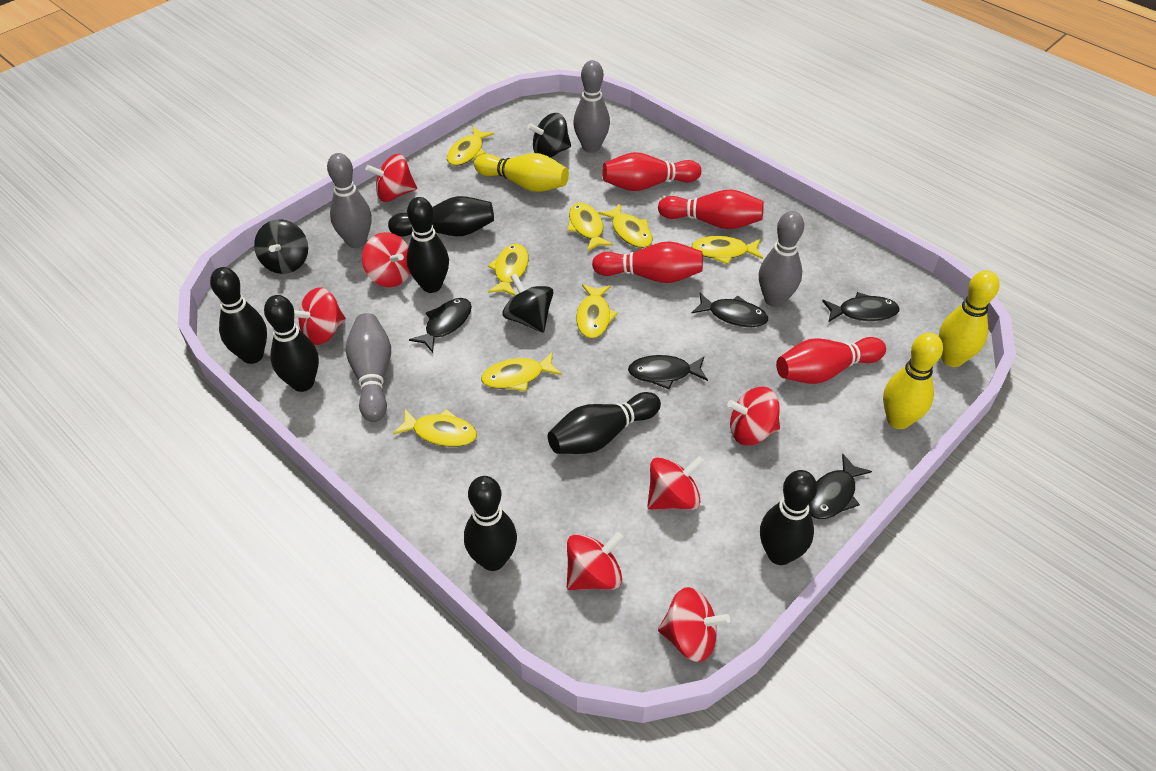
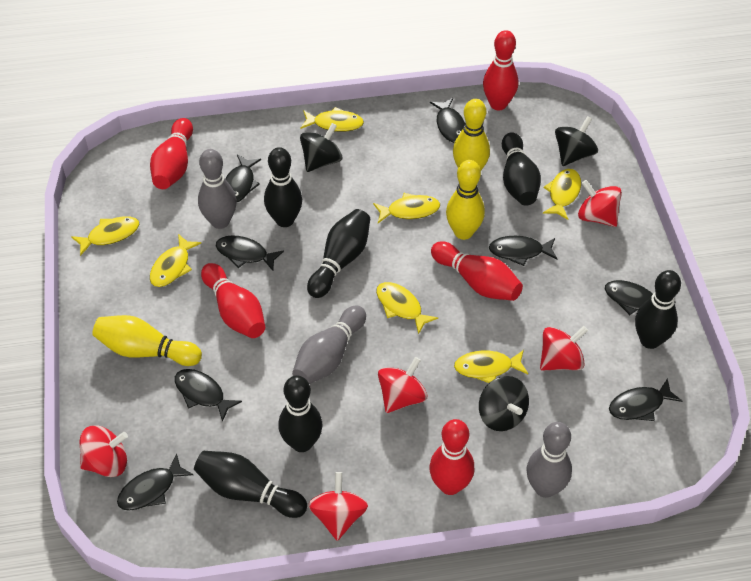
black bowling pin: [210,267,267,364] [264,295,319,392] [388,196,494,236] [406,197,449,293] [464,476,517,571] [548,392,661,454] [760,470,817,565] = 7 -> [194,451,307,518] [264,147,302,227] [278,376,322,452] [307,209,370,298] [502,132,541,206] [635,270,681,349] = 6
black fish: [409,298,472,353] [628,355,708,389] [692,293,768,327] [809,454,872,519] [822,292,900,322] = 5 -> [117,454,193,511] [175,369,242,422] [216,236,284,271] [225,155,261,202] [430,98,466,143] [489,236,557,266] [605,280,676,315] [609,378,682,421] = 8
grey bowling pin: [327,153,372,248] [346,313,391,422] [573,60,610,153] [759,211,804,307] = 4 -> [198,149,237,229] [292,306,366,384] [526,422,572,498] = 3
red bowling pin: [592,241,703,283] [602,152,701,191] [658,189,764,229] [776,337,886,384] = 4 -> [150,118,193,189] [201,263,265,338] [429,419,474,495] [431,241,523,301] [483,30,518,110] = 5
red spinning top: [294,287,346,345] [362,232,410,287] [366,154,417,202] [567,532,624,590] [647,456,704,510] [658,587,730,662] [727,387,780,445] = 7 -> [79,425,128,477] [308,472,368,541] [378,357,427,413] [540,326,588,371] [578,180,622,227] = 5
yellow fish: [393,409,477,447] [447,127,494,166] [481,352,562,391] [488,244,529,296] [567,203,613,251] [576,284,618,338] [598,203,653,248] [692,236,763,264] = 8 -> [71,216,139,256] [150,234,201,287] [300,107,364,132] [373,193,440,223] [376,282,438,335] [454,350,528,383] [543,169,581,220] = 7

